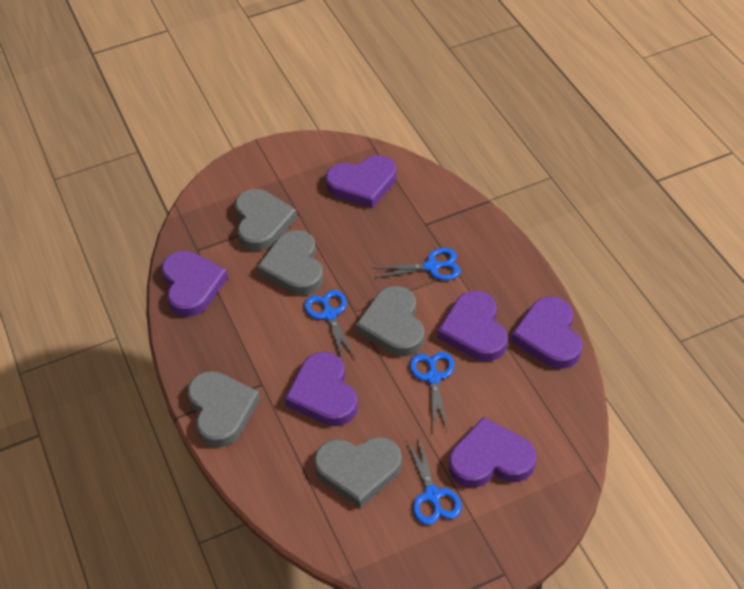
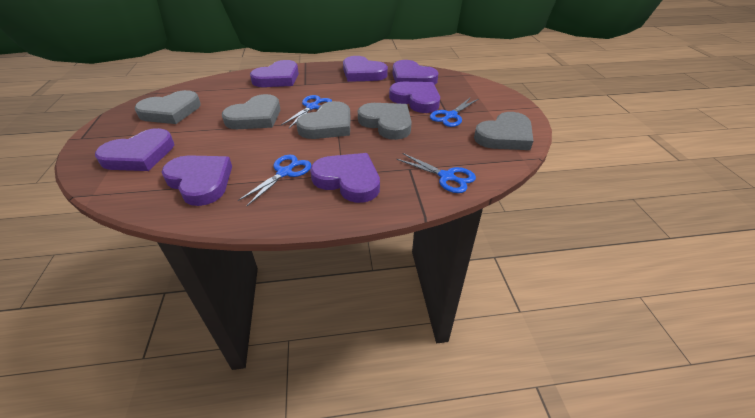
purple heart: [161,251,228,317] [285,352,358,426] [326,155,397,208] [438,291,508,361] [449,417,536,488] [511,297,582,369] = 6 -> [95,128,174,171] [162,155,232,206] [250,60,299,87] [310,153,380,203] [343,56,388,82] [389,82,440,113] [393,60,439,85] = 7

